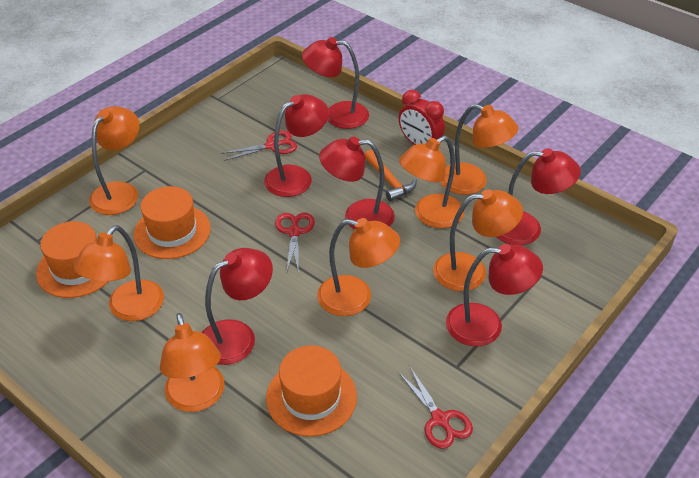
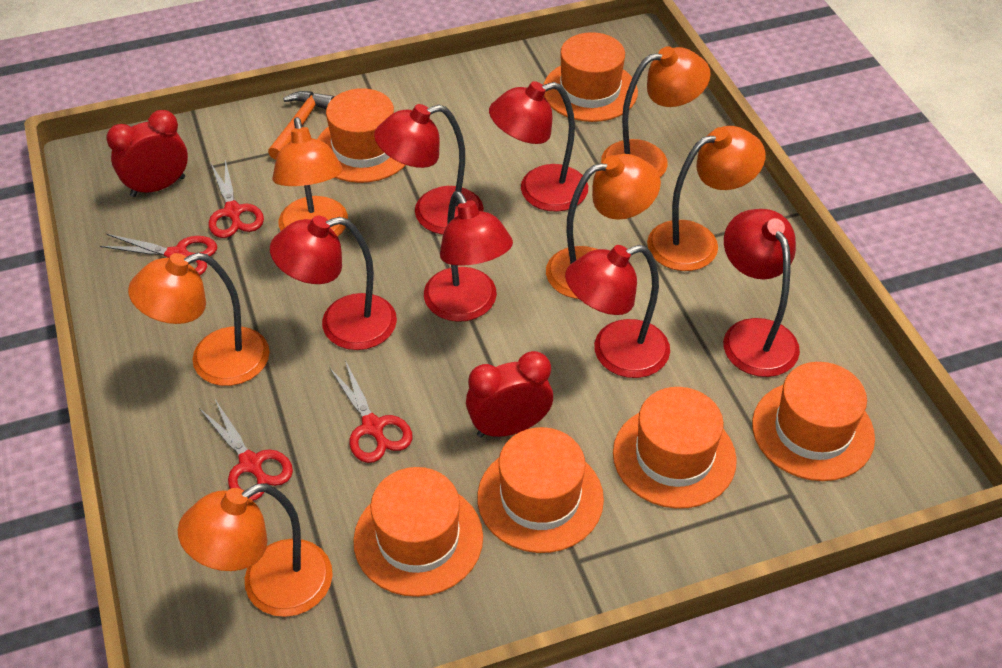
orange hat: [36,221,109,298] [134,186,211,259] [266,345,357,437] = 3 -> [317,88,406,183] [353,467,483,597] [477,427,604,553] [543,32,638,122] [613,387,737,509] [752,362,875,481] = 6
orange lamp: [73,225,164,321] [89,106,140,215] [160,313,225,412] [317,218,400,316] [399,136,464,228] [433,189,523,291] [440,104,519,195] = 7 -> [128,253,270,386] [178,483,333,617] [272,117,348,237] [546,154,661,299] [601,46,711,177] [647,126,766,271] = 6
red clock: [399,90,445,145] = 1 -> [106,110,188,197] [466,351,553,438] = 2
red scissors: [221,131,297,161] [275,213,315,273] [398,367,473,449] = 3 -> [100,234,217,275] [199,400,293,501] [209,159,264,238] [329,360,413,463] = 4

